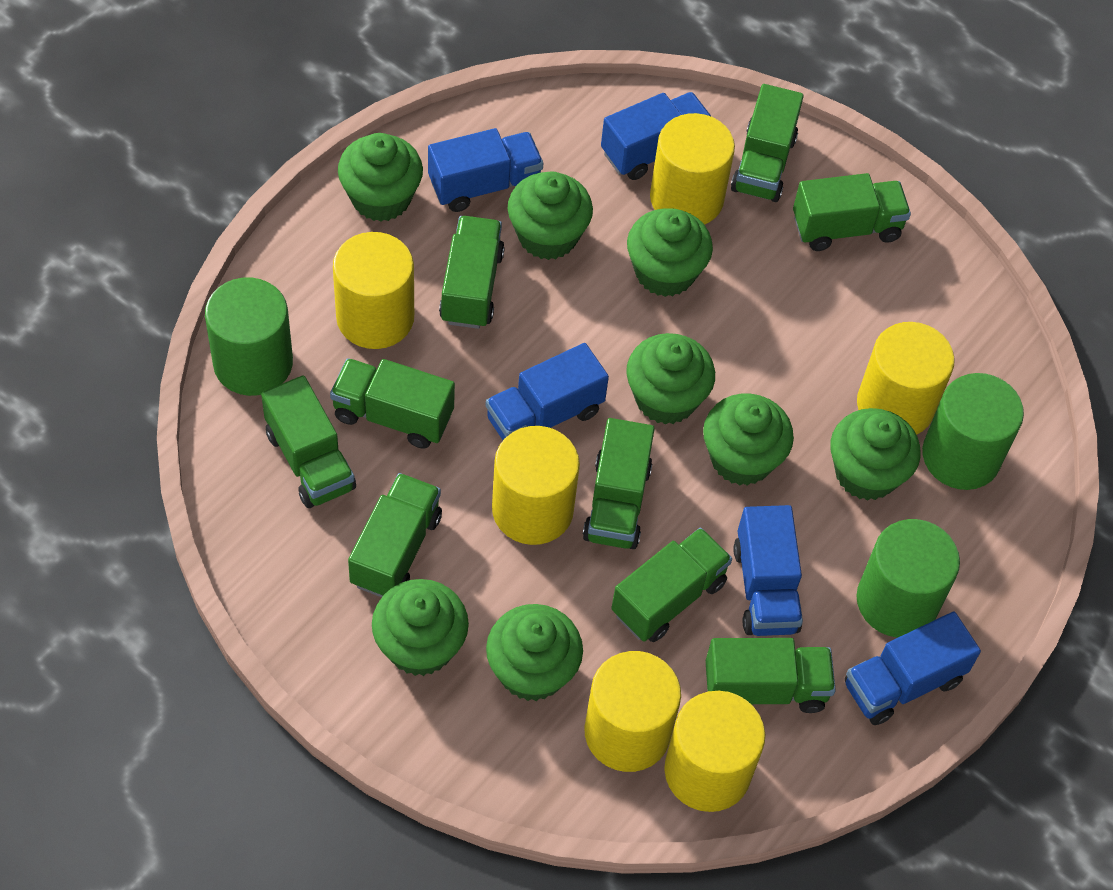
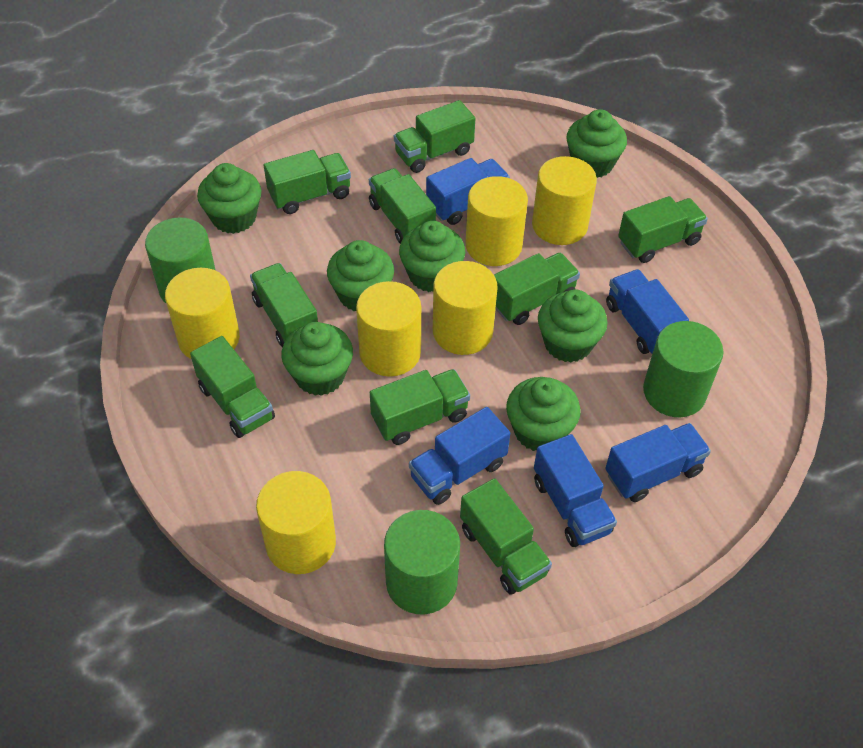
green cupcake: [338,133,423,222] [372,579,469,676] [486,604,583,701] [508,171,593,260] [626,333,715,425] [627,208,713,297] [703,394,794,486] [830,408,921,501] = 8 -> [197,163,262,234] [281,322,353,396] [327,240,394,311] [399,221,465,292] [506,377,581,451] [538,289,608,362] [566,109,627,178] = 7

